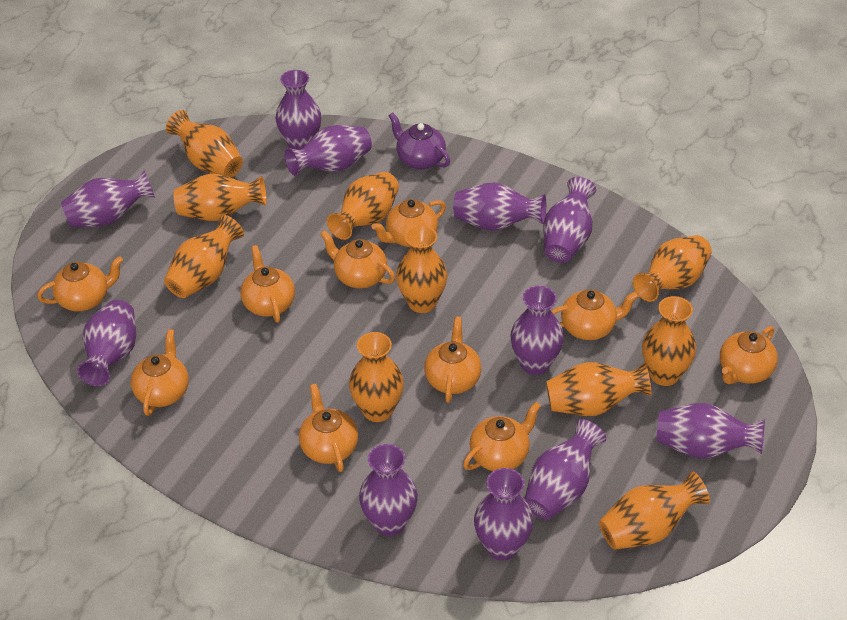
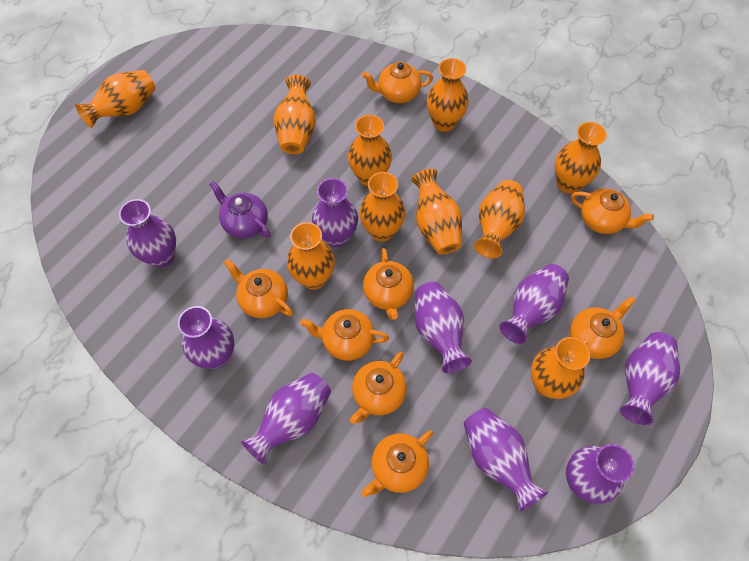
orange teapot: [37,256,123,311] [131,329,189,416] [240,245,295,323] [299,384,358,472] [320,230,395,288] [372,199,446,247] [424,317,481,403] [463,402,541,471] [552,289,639,340] [720,326,778,384] = 10 -> [224,259,293,318] [300,309,389,361] [350,352,407,424] [361,430,433,497] [362,62,433,103] [363,248,414,320] [570,296,635,359] [571,189,654,234] = 8
purple vase: [61,170,155,227] [77,300,136,386] [276,70,321,150] [284,125,372,176] [359,444,418,536] [453,182,546,231] [474,468,534,560] [510,286,564,375] [524,419,606,520] [543,177,596,263] [657,403,765,459] = 11 -> [119,199,176,268] [178,306,234,369] [241,373,331,465] [312,178,358,247] [415,282,472,373] [464,408,548,512] [499,264,569,344] [566,444,634,504] [620,332,680,425] = 9

